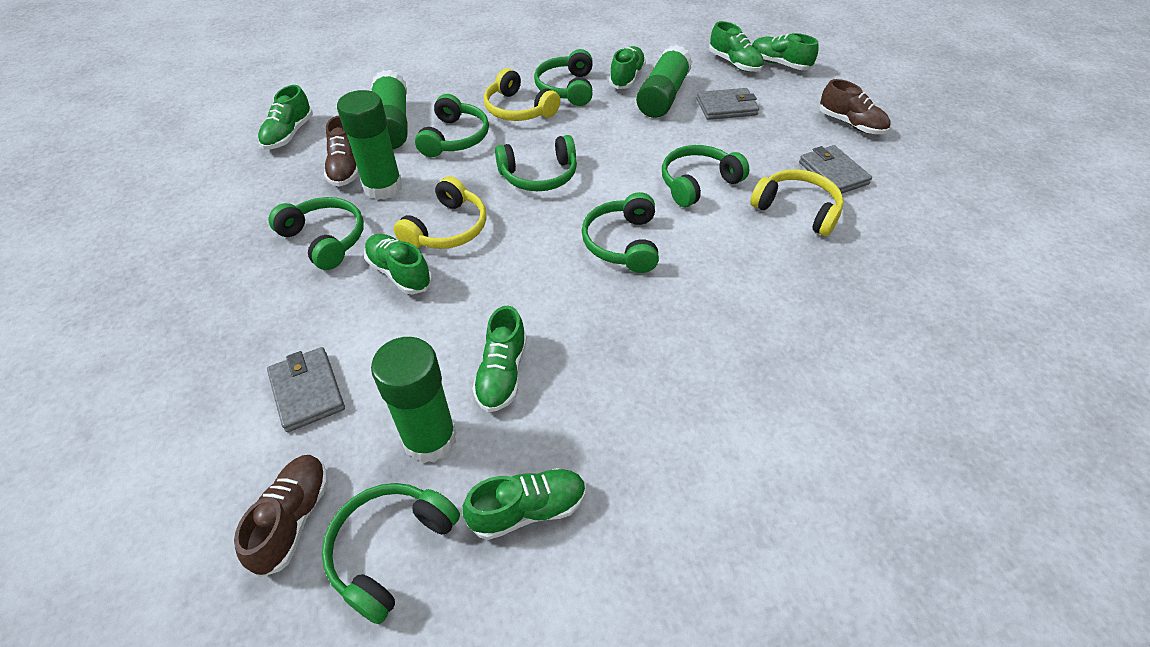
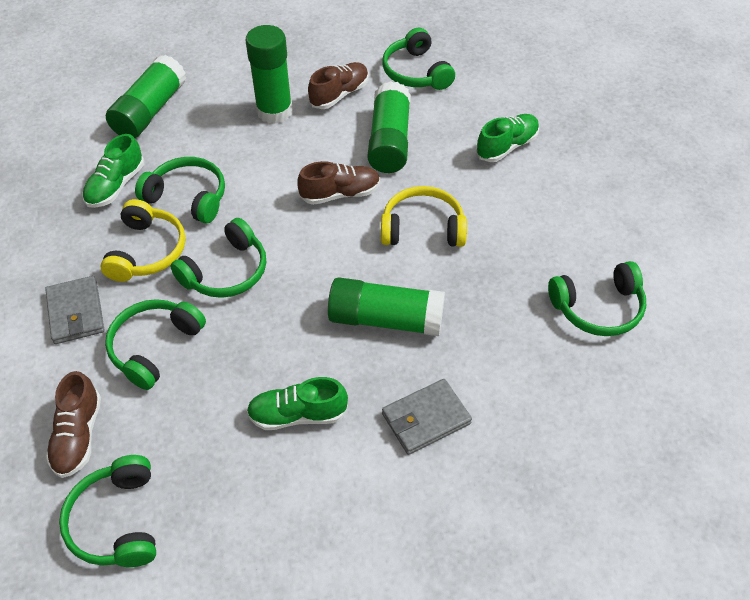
green headphones: [269,197,364,270] [322,483,460,624] [415,94,489,157] [495,135,577,191] [534,49,593,106] [582,192,659,273] [662,145,749,207] = 7 -> [59,455,156,567] [105,299,206,390] [135,157,225,223] [170,218,266,298] [382,28,455,90] [548,261,646,336] = 6
green shoe: [258,85,313,149] [364,234,432,294] [462,468,586,540] [472,306,527,412] [609,46,646,89] [709,21,764,72] [752,33,819,70] = 7 -> [82,134,144,208] [246,377,348,430] [476,114,539,162] = 3
grey wallet: [267,347,345,432] [697,88,759,120] [799,145,872,194] = 3 -> [45,276,105,344] [382,379,472,455] = 2
yellow headphones: [394,176,486,249] [484,68,560,121] [750,169,843,236] = 3 -> [100,199,186,282] [381,186,467,247] = 2

